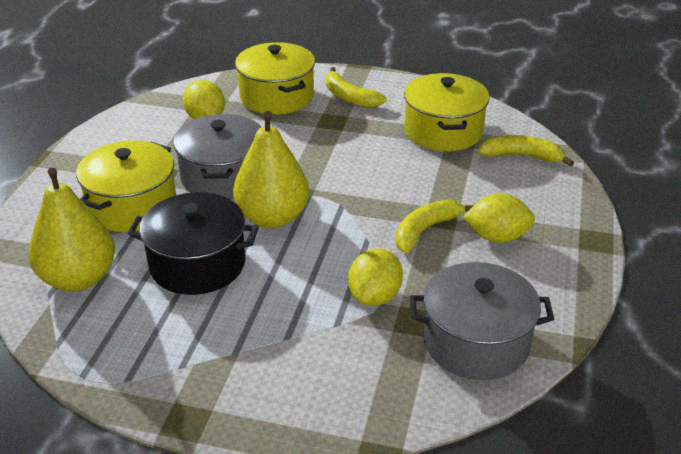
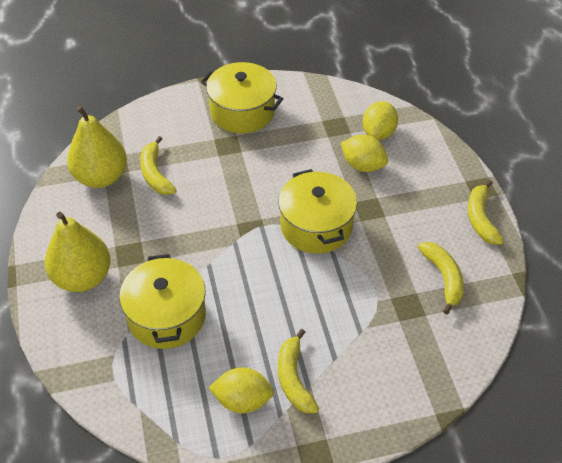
black pot: [128,192,258,295] = 1 -> none = 0
grey pot: [173,114,261,199] [410,262,554,380] = 2 -> none = 0
yellow banana: [326,67,387,108] [396,199,474,253] [478,135,574,167] = 3 -> [140,136,176,195] [278,329,319,414] [418,242,464,314] [468,180,504,244] = 4

